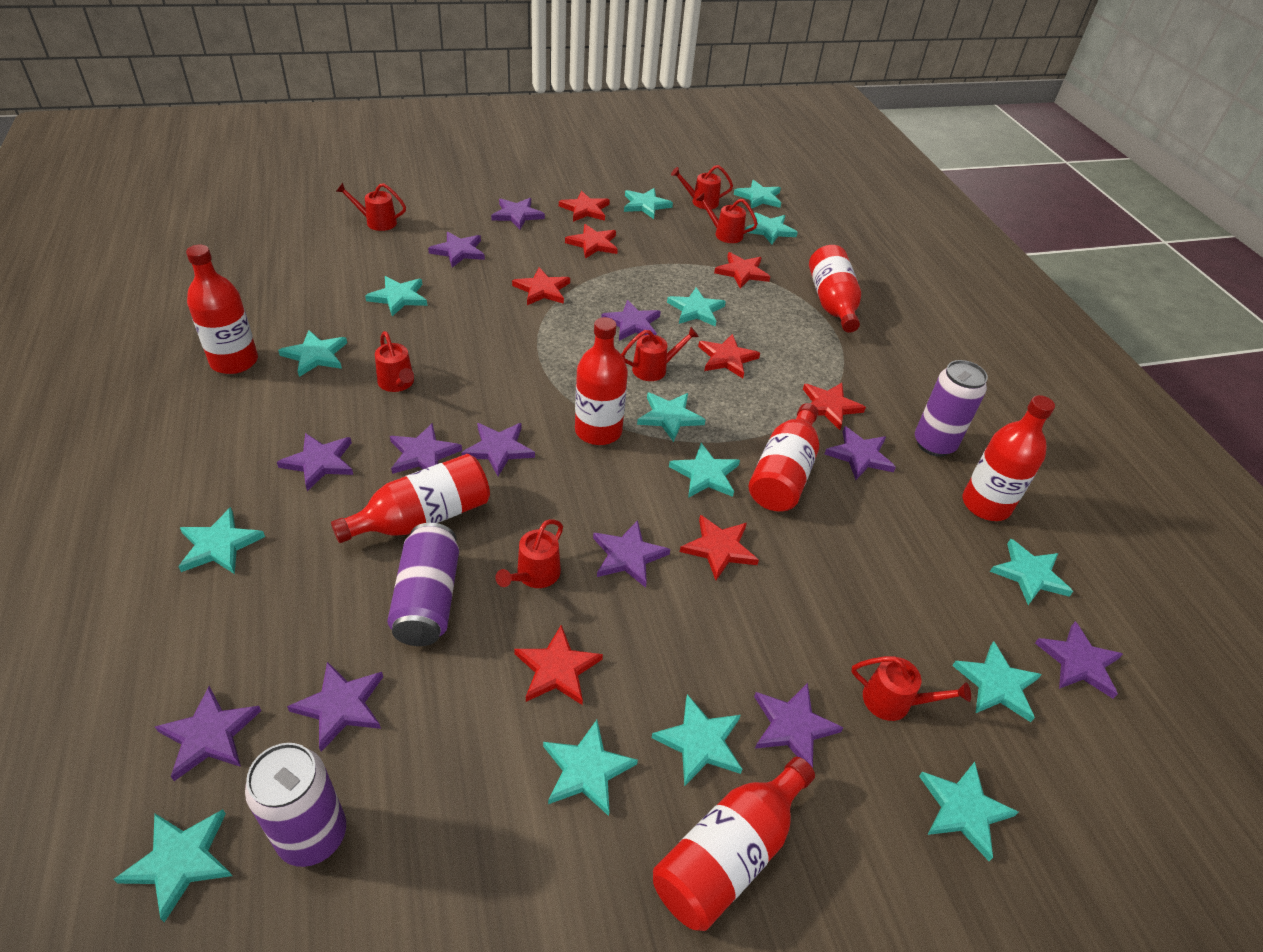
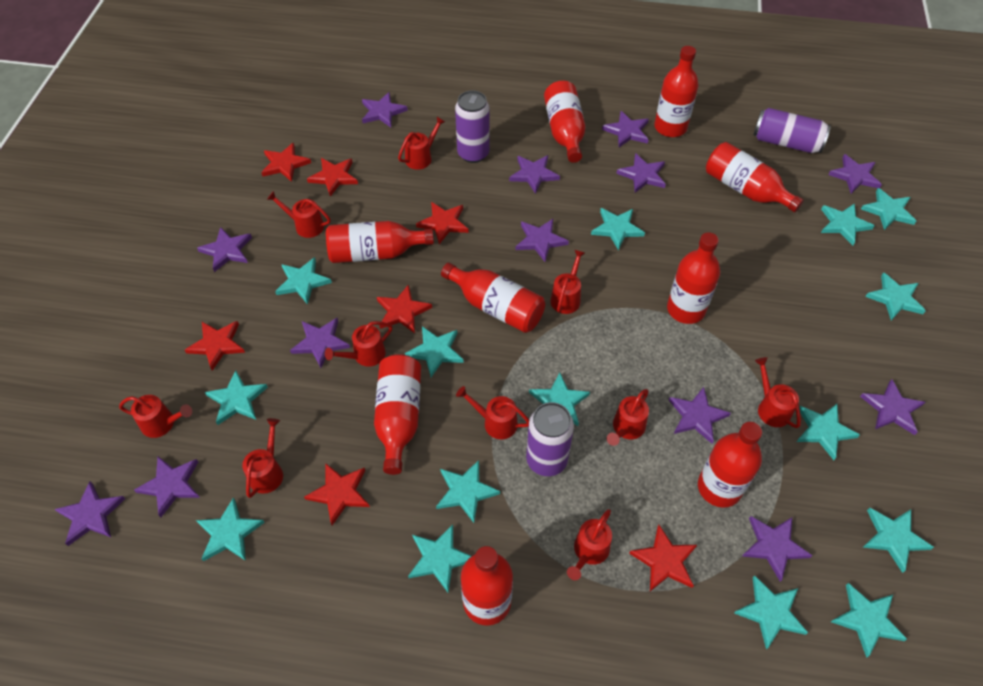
purple star: [155,686,261,781] [277,433,353,491] [287,662,383,752] [390,423,462,474] [428,232,485,268] [461,423,535,476] [491,198,545,229] [593,520,670,588] [601,300,661,341] [754,683,843,768] [825,426,896,480] [1035,621,1123,699] = 12 -> [55,481,125,546] [134,457,200,517] [197,227,252,272] [290,318,350,368] [362,92,408,128] [509,155,560,194] [515,219,569,262] [602,111,649,147] [616,153,666,193] [669,387,731,444] [742,516,813,581] [828,154,882,194] [860,379,925,435] = 13
red bottle: [186,245,258,374] [331,454,490,543] [575,317,628,445] [653,757,815,931] [749,403,819,512] [809,245,861,333] [963,395,1055,521] = 7 -> [326,221,434,263] [374,354,421,475] [441,263,545,333] [461,546,513,626] [544,81,586,163] [654,46,698,137] [667,232,720,324] [698,422,762,508] [706,142,804,212] = 9
red star: [512,267,570,305] [514,625,603,705] [559,191,610,222] [565,224,618,259] [680,515,759,580] [698,334,760,378] [714,252,770,288] [803,383,866,430] = 8 -> [185,321,245,371] [261,143,311,182] [304,463,370,525] [307,158,358,197] [377,285,432,333] [416,202,469,244] [629,525,697,591] = 7
red watering can: [336,183,406,231] [375,331,414,392] [495,519,563,588] [621,327,699,381] [671,165,733,209] [696,193,758,243] [852,656,971,721] = 7 -> [119,395,192,438] [242,418,283,498] [267,191,331,238] [325,321,392,367] [398,117,445,170] [456,386,529,439] [550,250,585,314] [567,509,612,580] [607,389,649,446] [755,357,801,428] = 10

